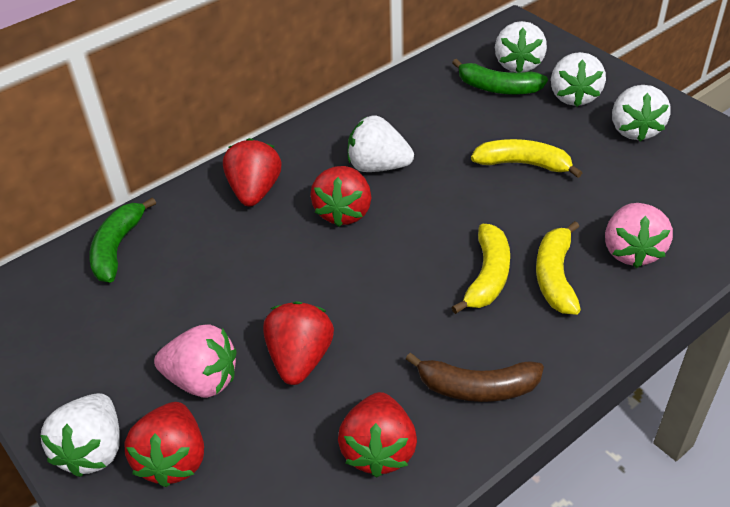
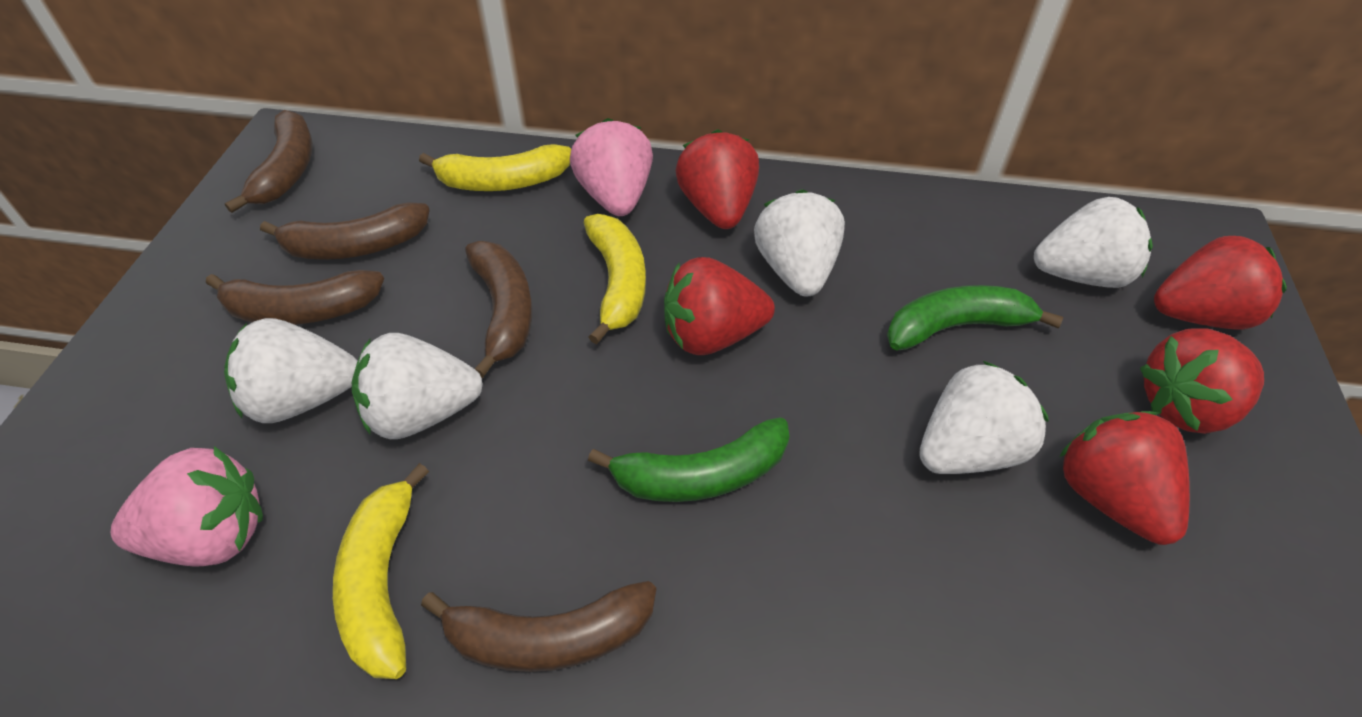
brown banana: [406,353,544,402] = 1 -> [206,270,384,325] [225,110,313,213] [260,202,429,260] [421,581,656,672] [465,241,532,378] = 5

